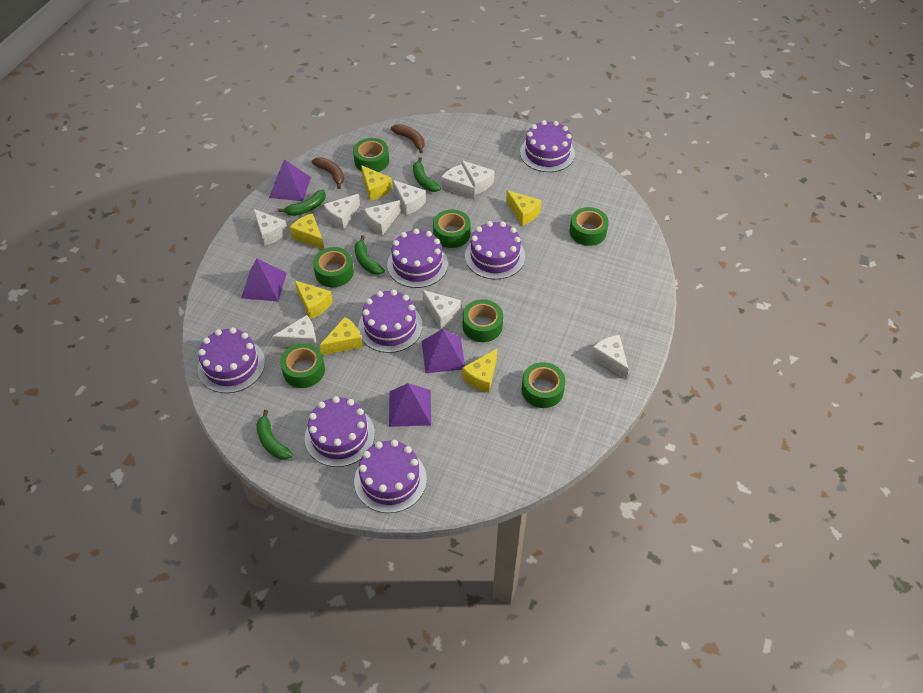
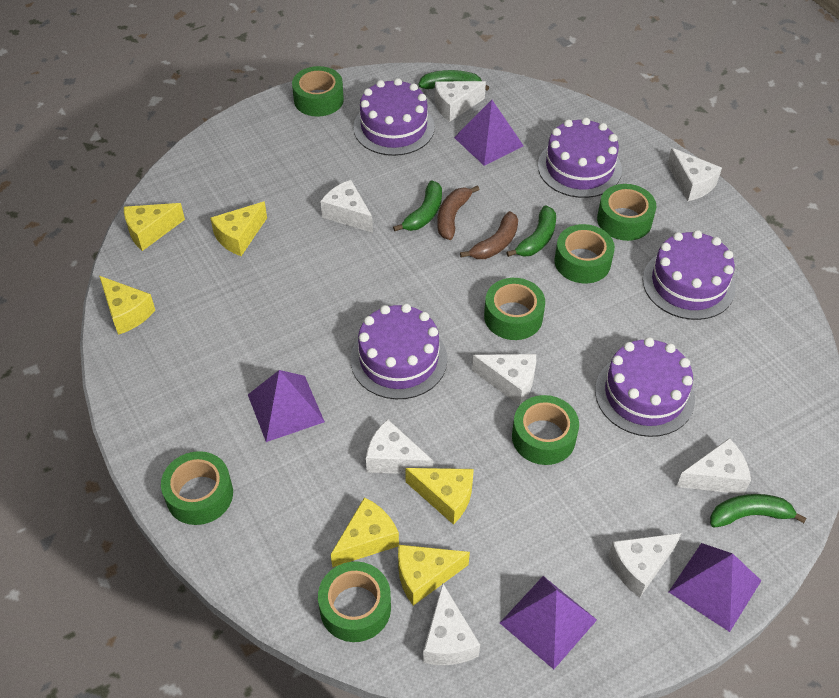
purple cake: [198,327,265,393] [305,396,375,467] [354,440,427,513] [358,290,423,353] [387,229,448,288] [465,221,525,279] [520,120,575,172] = 7 -> [351,304,447,399] [353,78,435,156] [538,117,622,198] [595,337,695,437] [643,230,736,320] = 5
white cheese: [254,209,288,246] [272,315,317,348] [323,194,360,230] [364,200,401,236] [393,180,426,215] [422,290,461,329] [441,165,474,199] [462,160,494,195] [591,335,629,379] = 9 -> [320,180,373,233] [366,419,433,474] [423,584,480,665] [435,81,486,122] [472,354,536,406] [608,533,682,597] [667,148,722,201] [676,438,751,495] = 8

